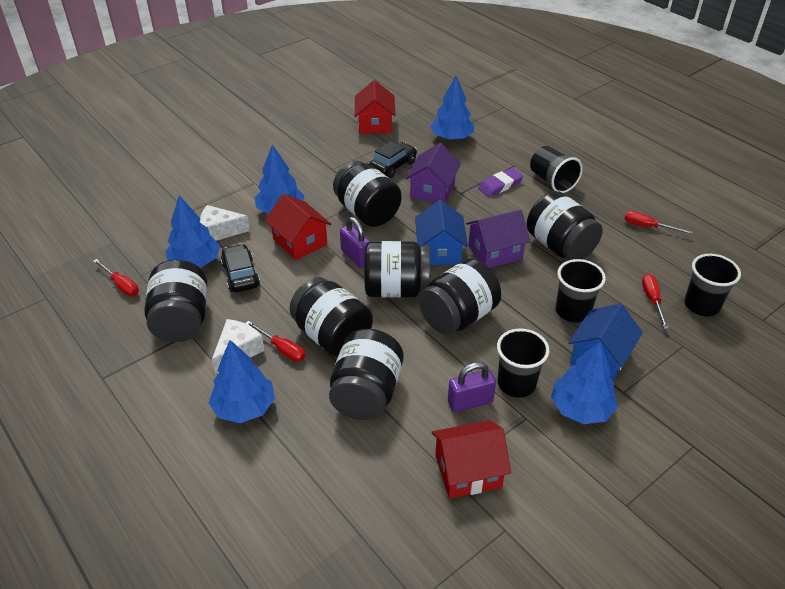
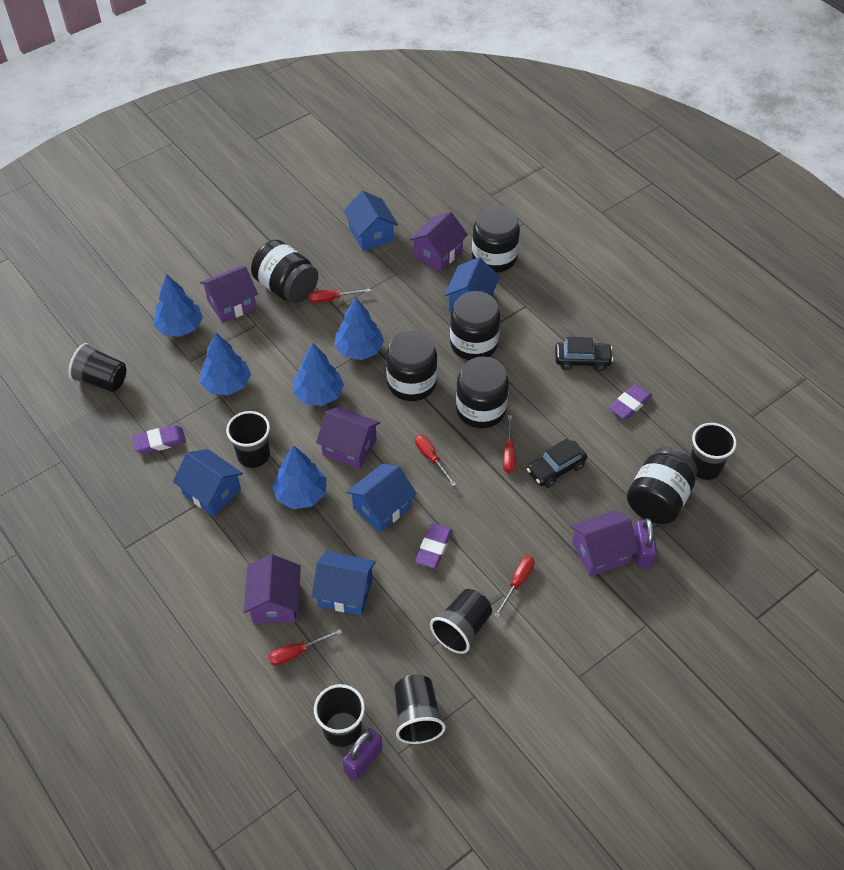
black cup: [497,328,549,398] [530,146,583,193] [556,259,606,322] [684,254,741,316] = 4 -> [68,343,126,392] [226,411,270,468] [314,684,365,747] [394,674,446,744] [430,589,492,654] [690,423,737,480] = 6
black jar: [144,260,207,342] [290,277,373,357] [329,329,404,420] [333,160,402,227] [364,241,430,298] [419,258,501,335] [527,191,603,260] = 7 -> [251,240,318,303] [386,330,437,401] [450,291,500,360] [456,357,509,428] [472,206,520,273] [627,447,697,524] = 6
blue house: [415,200,468,265] [568,304,643,381] = 2 -> [173,449,243,516] [312,551,376,615] [343,191,398,251] [346,464,417,532] [444,257,500,312] = 5
purple eraser: [478,168,524,197] = 1 -> [132,425,186,454] [415,523,452,568] [609,384,652,420] = 3
purple house: [406,143,461,203] [466,210,531,268] = 2 -> [200,266,258,323] [244,554,301,623] [316,407,380,469] [409,212,468,272] [570,510,639,576] = 5
red house: [265,194,331,260] [355,80,396,134] [432,420,511,498] = 3 -> none = 0
red screwdriver: [93,259,139,296] [245,321,305,362] [625,211,692,234] [642,274,669,329] = 4 -> [268,629,342,666] [309,289,371,303] [415,434,456,486] [495,556,535,617] [503,415,516,473] = 5
white cheese: [200,205,250,241] [212,319,265,375] = 2 -> none = 0

